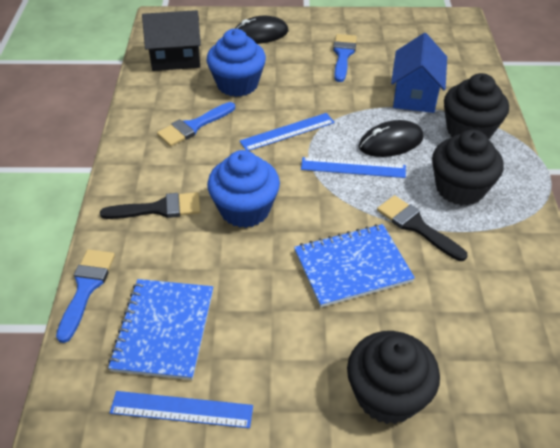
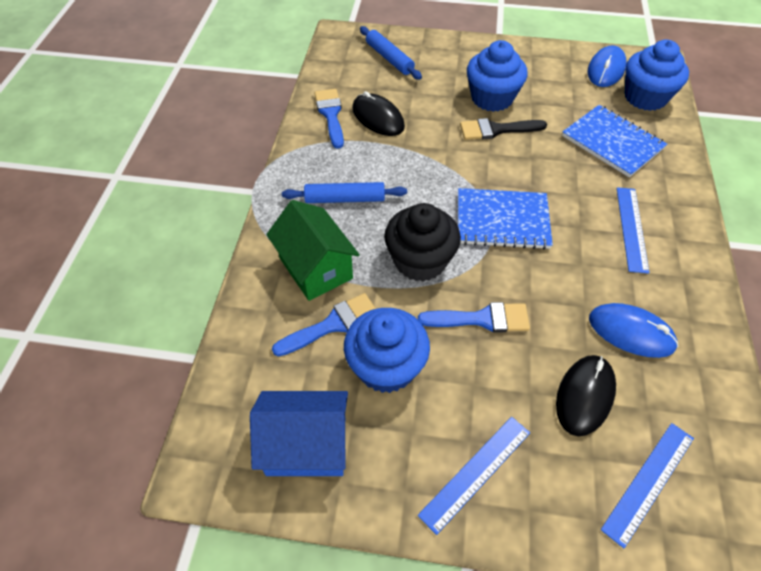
black brush: [100,192,200,219] [377,195,467,261] = 2 -> [460,118,547,140] = 1
black cupcake: [347,331,440,424] [432,129,504,206] [444,73,509,139] = 3 -> [384,203,461,282] = 1
black house: [142,10,201,71] = 1 -> none = 0
blue cupcake: [207,29,266,97] [207,150,280,228] = 2 -> [344,308,430,393] [467,40,527,112] [625,40,689,111] = 3
blue mouse: none = 0 -> [587,45,626,87] [589,303,678,358] = 2
blue rolling pin: none = 0 -> [282,182,407,203] [360,26,422,80] = 2
green house: none = 0 -> [266,200,360,301] = 1

